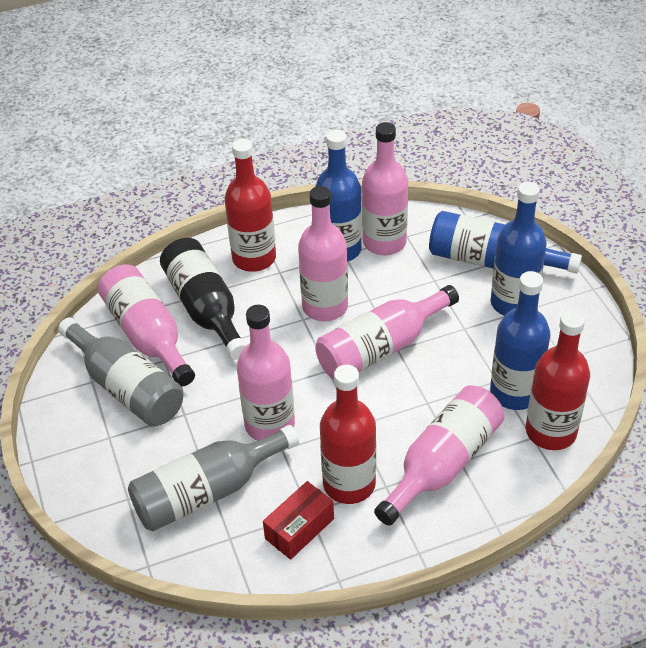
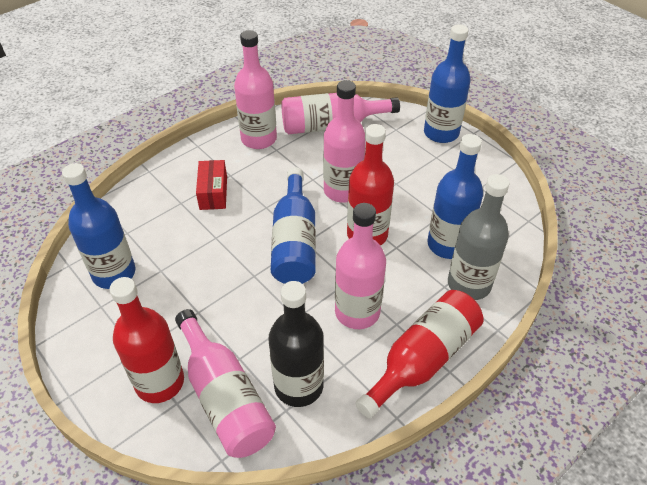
grey bottle: [58,317,184,427] [128,425,299,531] = 2 -> [448,174,509,300] = 1
pink bottle: [98,264,195,386] [237,305,295,441] [298,186,348,321] [315,285,459,379] [362,122,408,255] [374,385,504,526] = 6 -> [175,309,276,458] [234,30,277,149] [281,93,400,134] [323,80,366,203] [335,203,386,329] = 5

